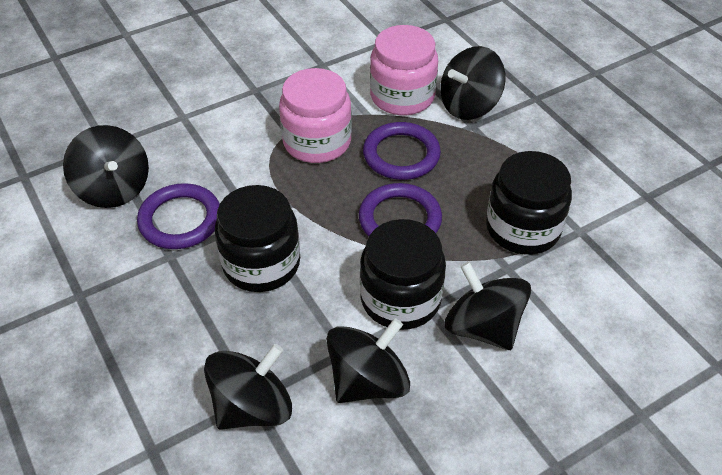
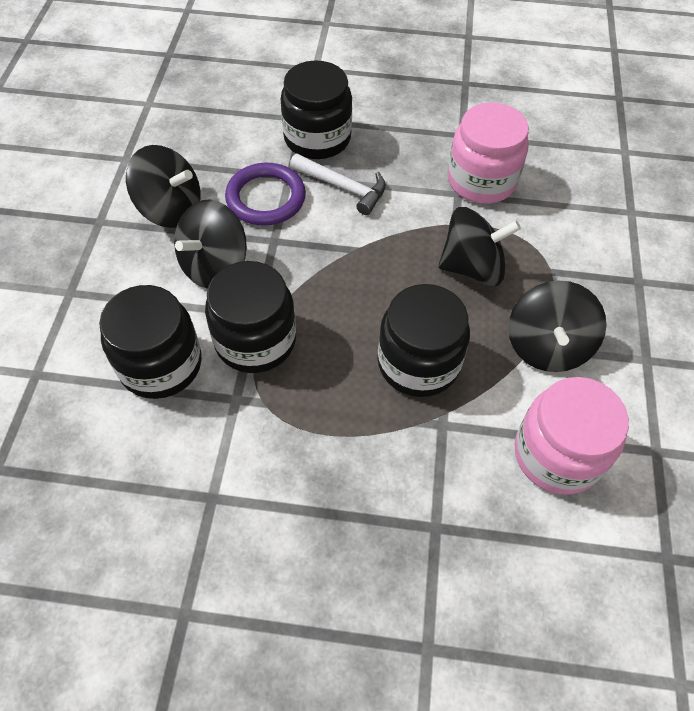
black jar: [215,185,300,292] [360,219,446,330] [486,151,572,255] = 3 -> [99,285,202,399] [205,261,296,373] [281,60,352,159] [378,284,470,397] = 4
black spinning top: [63,125,149,208] [204,344,292,430] [326,318,410,403] [440,46,506,120] [445,262,531,350] = 5 -> [126,145,201,228] [174,199,247,289] [438,207,521,286] [508,280,607,372] = 4
purple ring: [137,183,220,249] [359,183,442,237] [363,122,441,180] = 3 -> [225,163,306,226] = 1
white hammer: none = 0 -> [290,154,386,215] = 1

